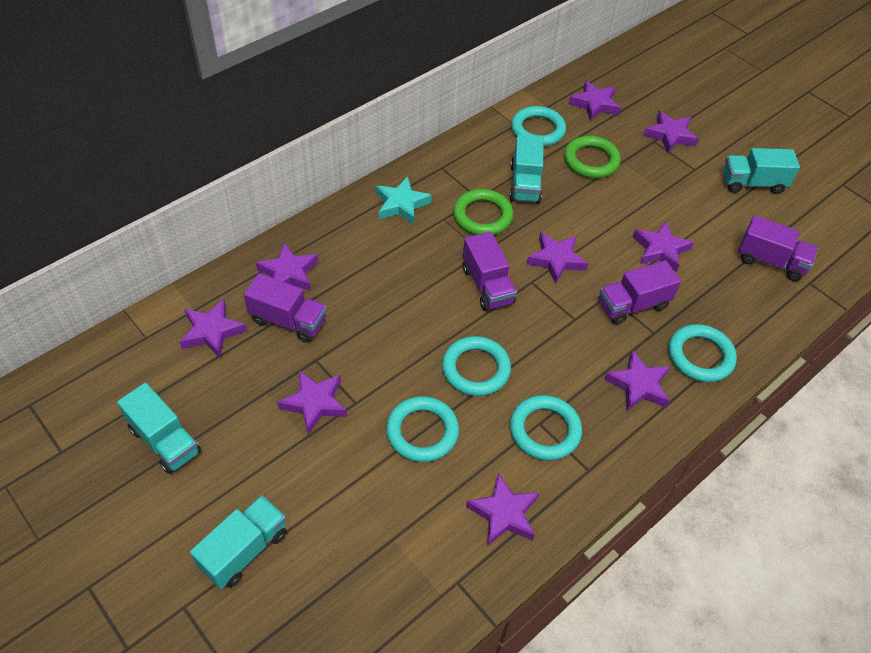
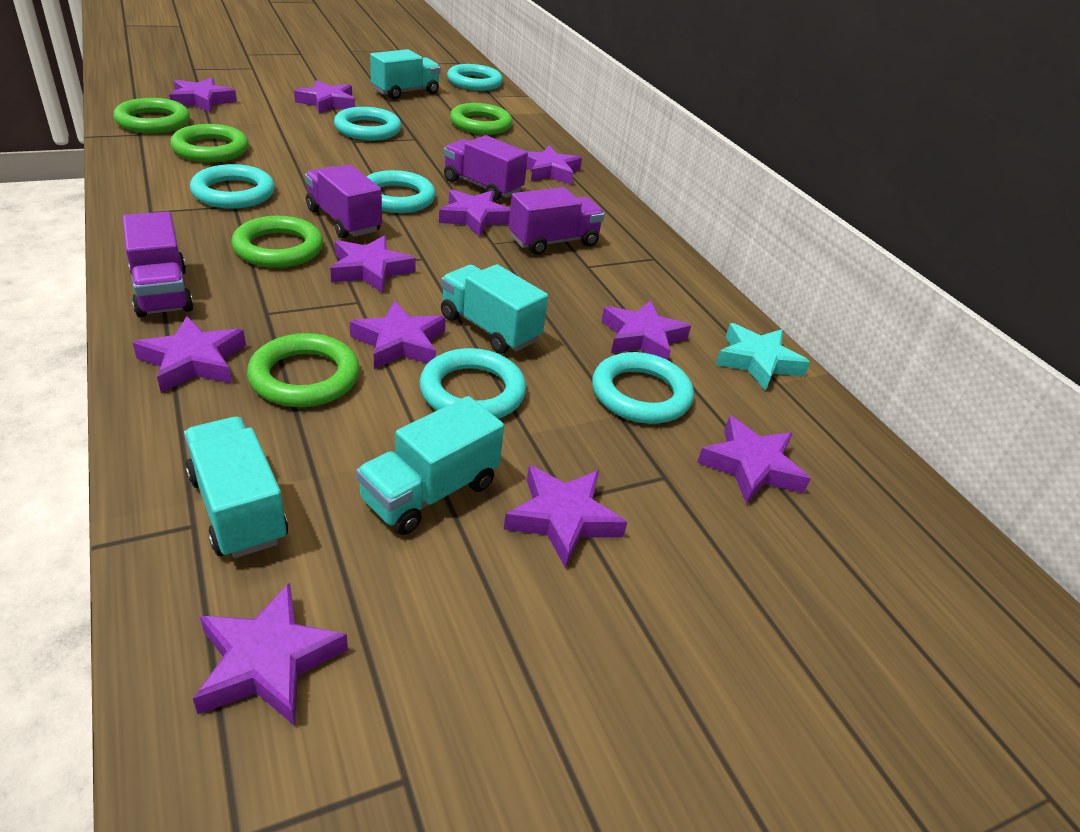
green ring: [453,189,513,235] [564,136,621,178] = 2 -> [113,98,190,133] [170,124,249,162] [231,216,323,268] [247,333,360,407] [450,103,512,135] = 5
purple star: [180,299,247,358] [256,242,318,291] [278,370,347,434] [466,473,539,546] [526,232,588,284] [569,80,621,121] [604,350,670,411] [633,221,694,272] [643,111,699,153] = 9 -> [133,316,246,393] [169,78,237,113] [193,582,348,726] [294,80,355,114] [330,236,416,293] [350,301,446,369] [439,190,510,236] [504,465,627,568] [526,146,582,185] [602,300,691,360] [697,416,811,504] = 11
turquoise ring: [386,396,459,462] [442,336,511,396] [510,395,582,461] [511,106,566,146] [668,324,737,382] = 5 -> [190,164,275,209] [334,107,401,141] [366,170,436,213] [419,348,526,419] [447,64,503,91] [592,352,694,424] = 6

